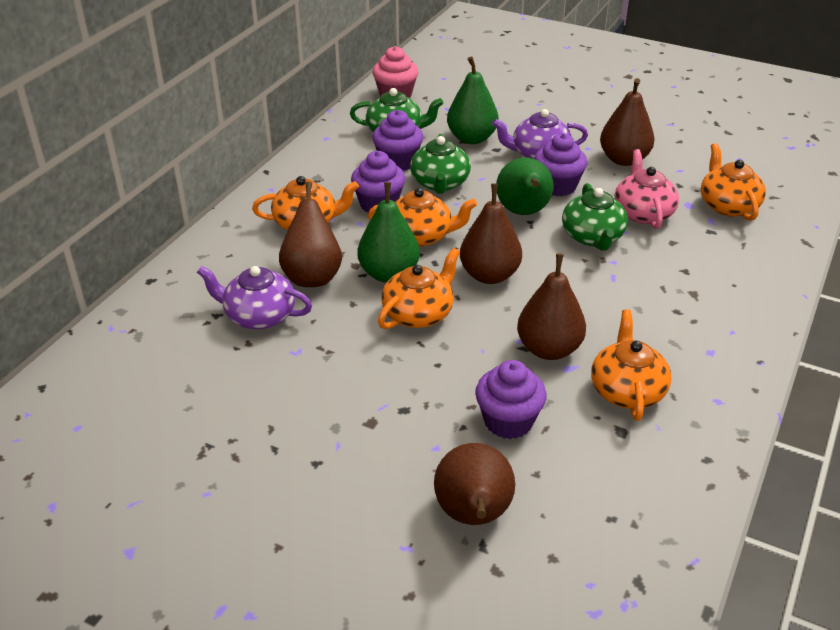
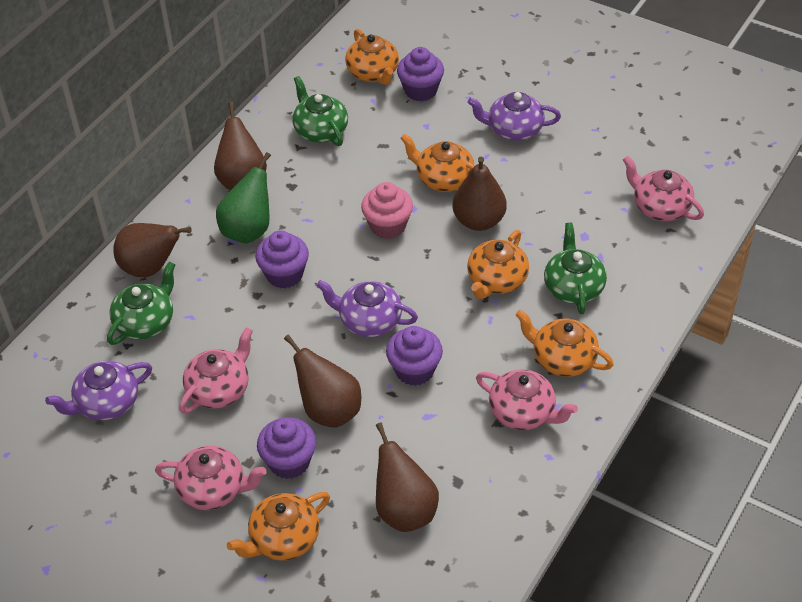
green pear: [358,182,420,283] [447,56,498,144] [496,157,554,215] = 3 -> [216,152,271,244] = 1
pink teapot: [614,149,679,229] = 1 -> [155,446,267,510] [179,327,253,414] [476,369,578,430] [623,156,704,221] = 4
purple teapot: [197,266,312,329] [492,109,588,159] = 2 -> [45,361,152,420] [316,280,418,337] [467,92,561,141] = 3

